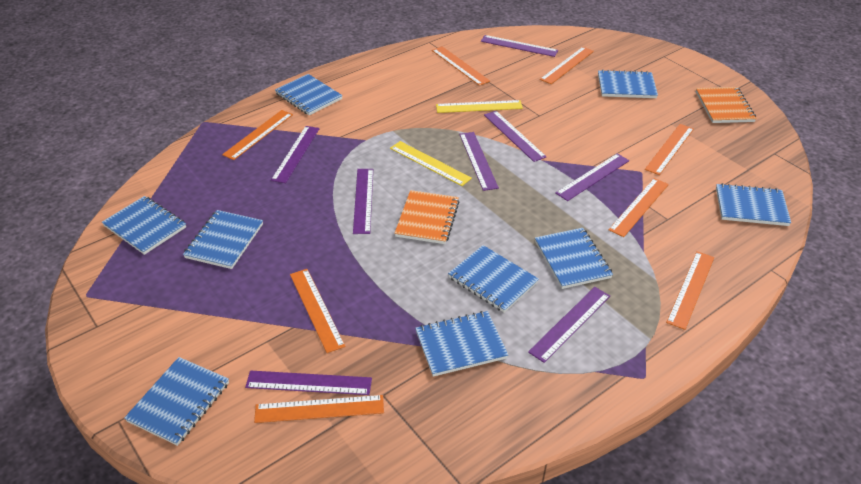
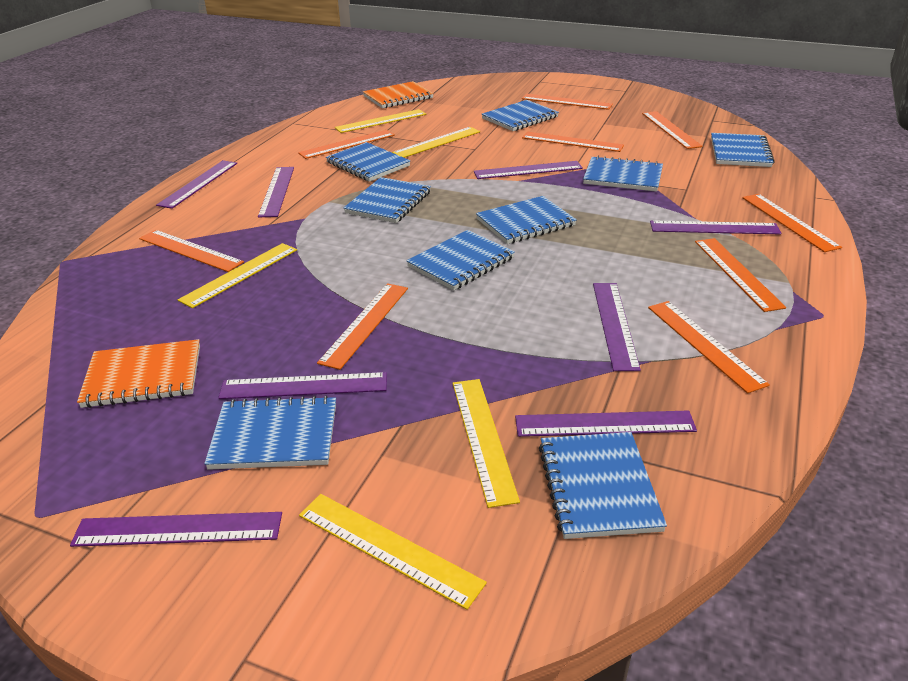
orange ruler: [222,110,293,160] [254,395,384,423] [290,269,346,353] [432,46,490,86] [540,47,594,84] [609,178,669,237] [645,124,694,175] [666,251,714,330] = 8 -> [139,230,244,272] [298,130,395,159] [317,283,408,370] [522,94,613,110] [522,131,624,152] [642,111,703,149] [648,301,770,393] [695,238,786,312] [742,194,842,252] = 9
yellow ruler: [390,141,472,186] [436,100,523,113] = 2 -> [178,243,297,308] [299,494,487,610] [335,109,426,133] [392,127,480,158] [453,379,520,508] = 5

